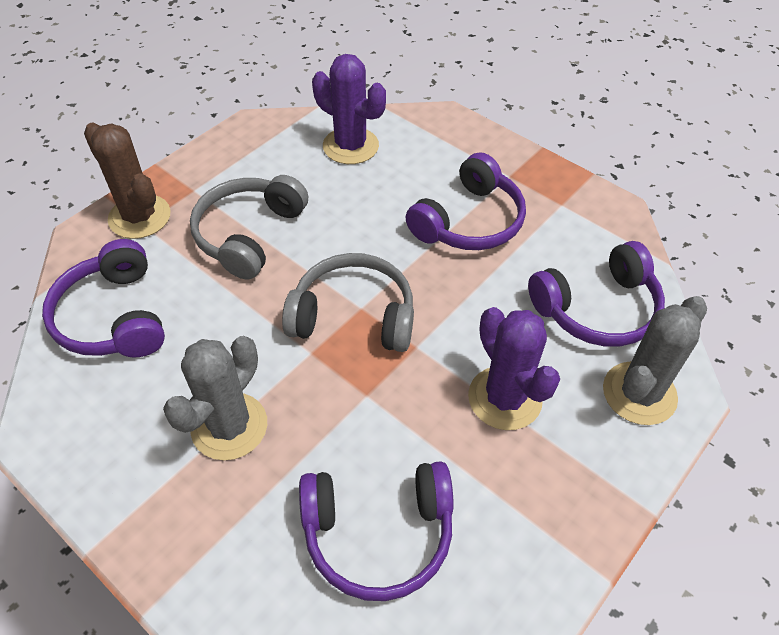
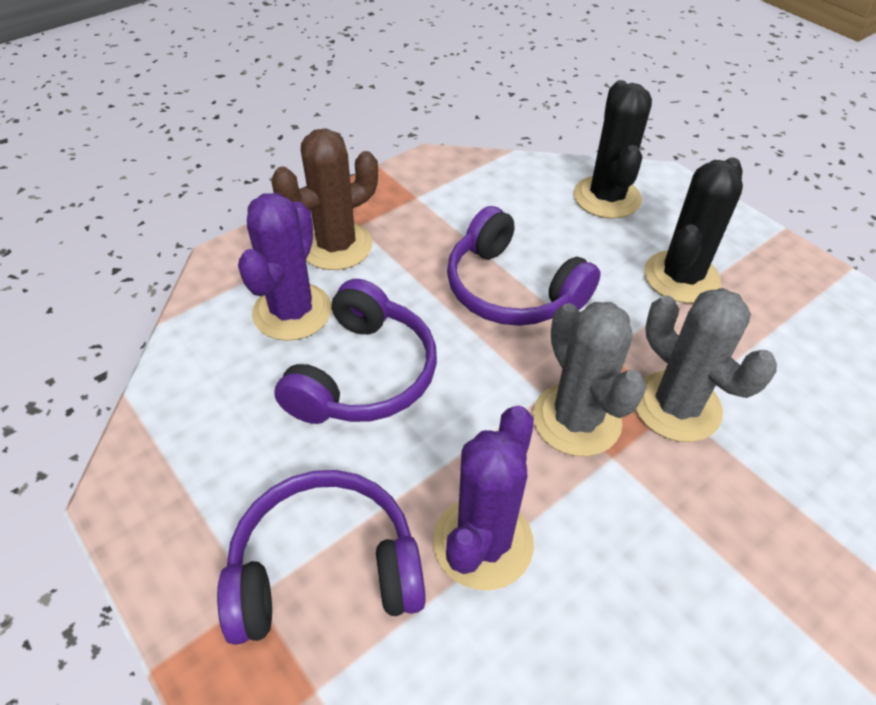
black cactus: none = 0 -> [574,80,652,219] [644,158,743,303] = 2
grey headphones: [190,175,308,280] [282,253,414,352] = 2 -> none = 0
purple headphones: [42,239,165,357] [299,461,454,601] [406,152,526,250] [528,241,665,346] = 4 -> [217,470,426,645] [274,279,437,424] [447,206,601,326] = 3

